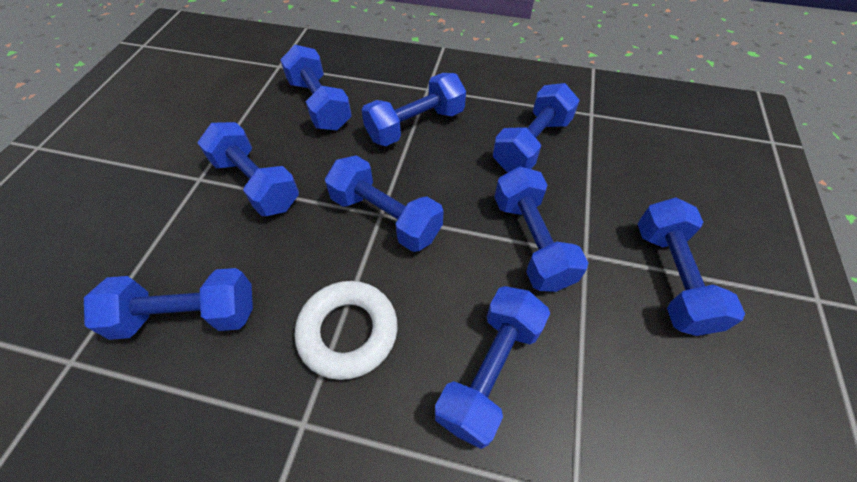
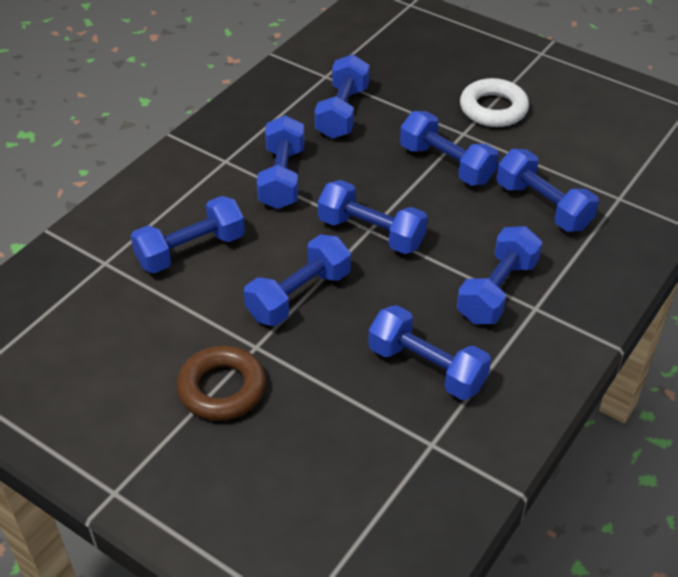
brown ring: none = 0 -> [177,345,266,421] = 1

